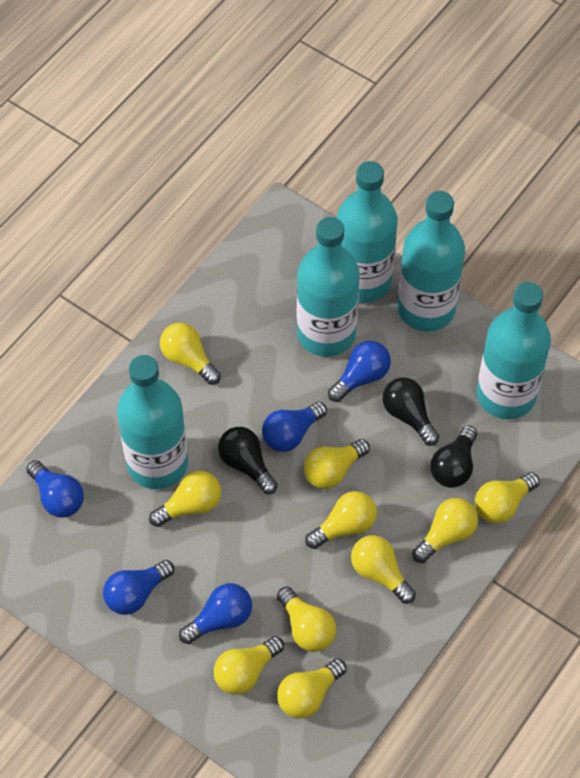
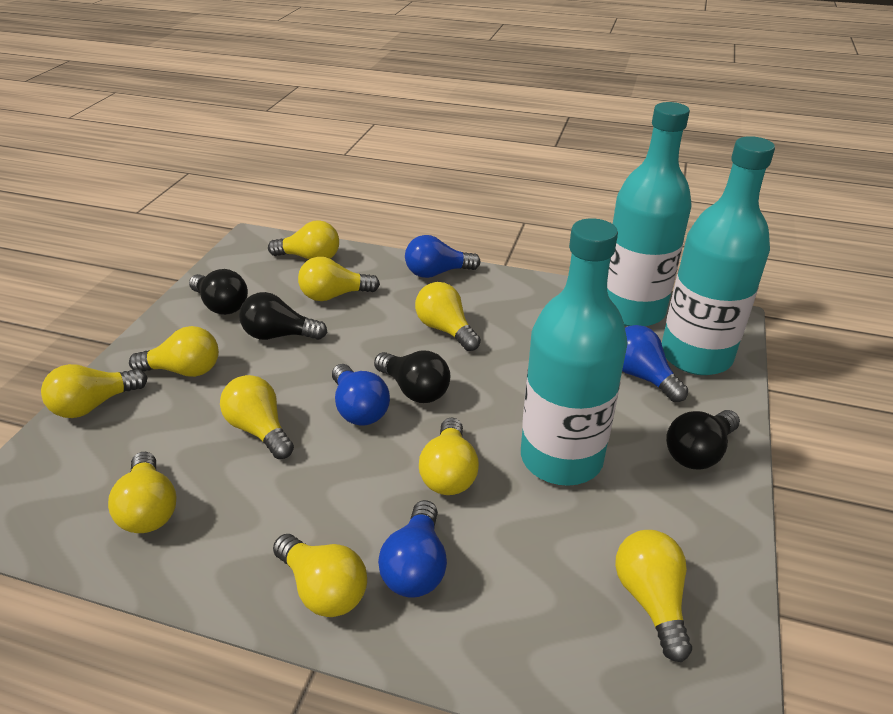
black light bulb: [218,427,278,494] [383,377,439,446] [430,425,477,488] = 3 -> [189,269,248,315] [239,292,327,340] [374,351,450,403] [666,410,740,469] = 4
blue light bulb: [26,460,84,517] [103,560,174,615] [179,583,252,644] [262,401,327,452] [328,341,391,402] = 5 -> [332,364,390,426] [378,500,447,598] [405,235,481,278] [622,325,688,402] = 4
turquoise bottle: [117,355,188,489] [297,217,360,357] [337,161,398,303] [397,191,465,332] [476,282,551,419] = 5 -> [521,218,628,486] [607,102,692,327] [662,136,775,375] = 3

